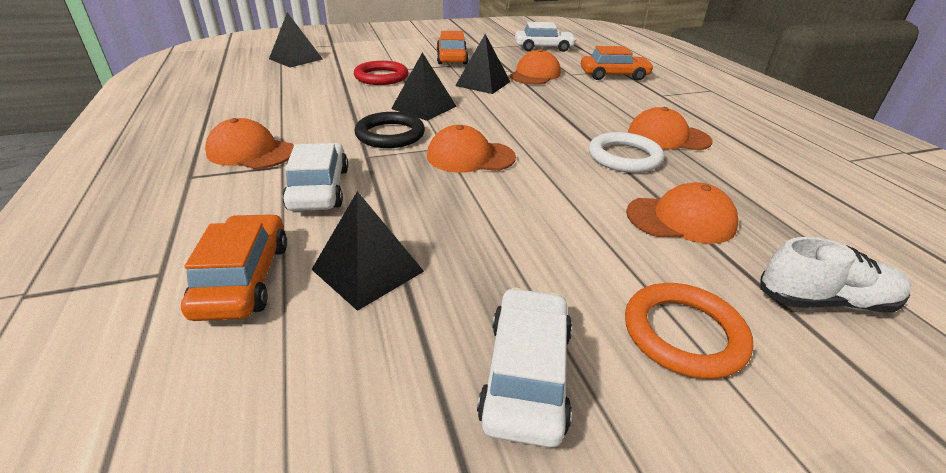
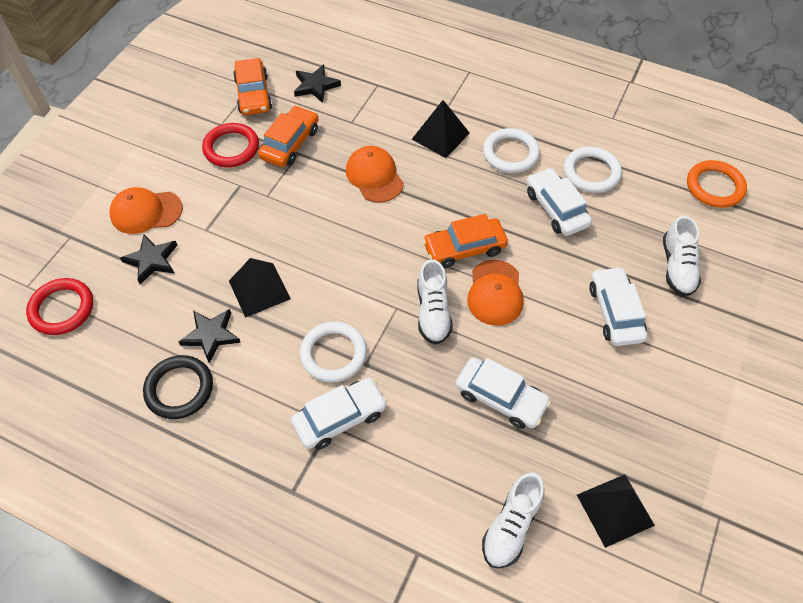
black pyramid: [269,12,323,67] [311,191,424,311] [391,52,457,121] [455,34,510,94] = 4 -> [229,258,291,318] [412,100,470,158] [577,474,655,548] = 3
black star: none = 0 -> [120,235,177,284] [179,309,241,363] [294,64,341,103] = 3
orange cap: [205,118,294,169] [427,125,516,173] [510,49,561,84] [626,182,738,244] [628,107,713,150] = 5 -> [109,187,183,234] [346,146,404,203] [467,260,524,326] = 3
red ring: [354,61,408,85] = 1 -> [26,278,93,335] [202,123,259,167] = 2
white car: [282,143,348,211] [477,288,572,448] [515,22,577,52] = 3 -> [291,377,388,449] [455,357,551,429] [526,168,592,236] [589,266,647,346] = 4
white ring: [589,132,664,173] = 1 -> [300,321,367,382] [483,128,540,173] [564,147,622,193] = 3
white shoe: [760,237,911,313] = 1 -> [417,259,453,345] [482,472,545,569] [663,216,701,297] = 3

